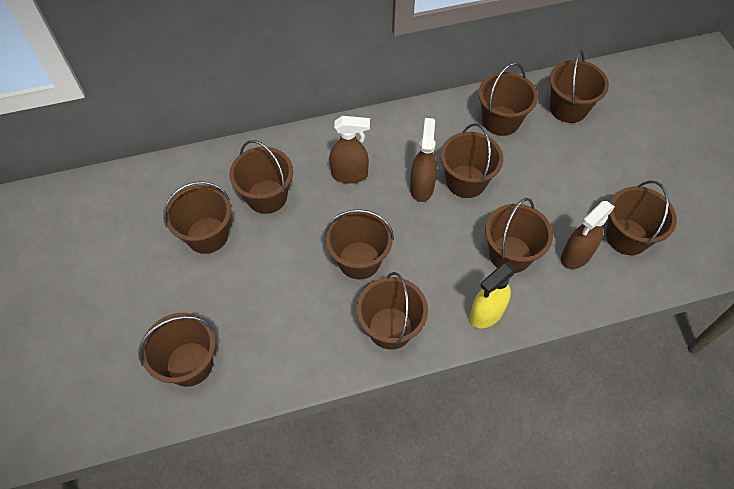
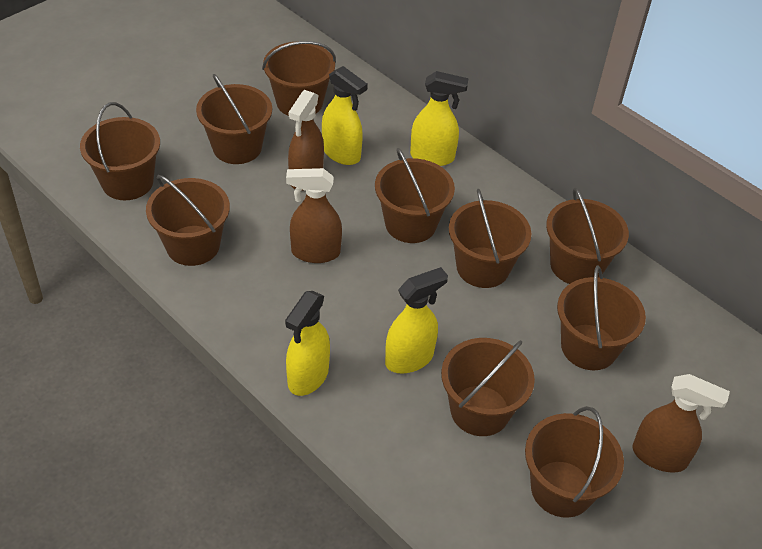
yellow spray bottle: [469,263,517,328] = 1 -> [285,291,330,396] [322,66,368,165] [385,267,448,374] [410,71,469,166] = 4

